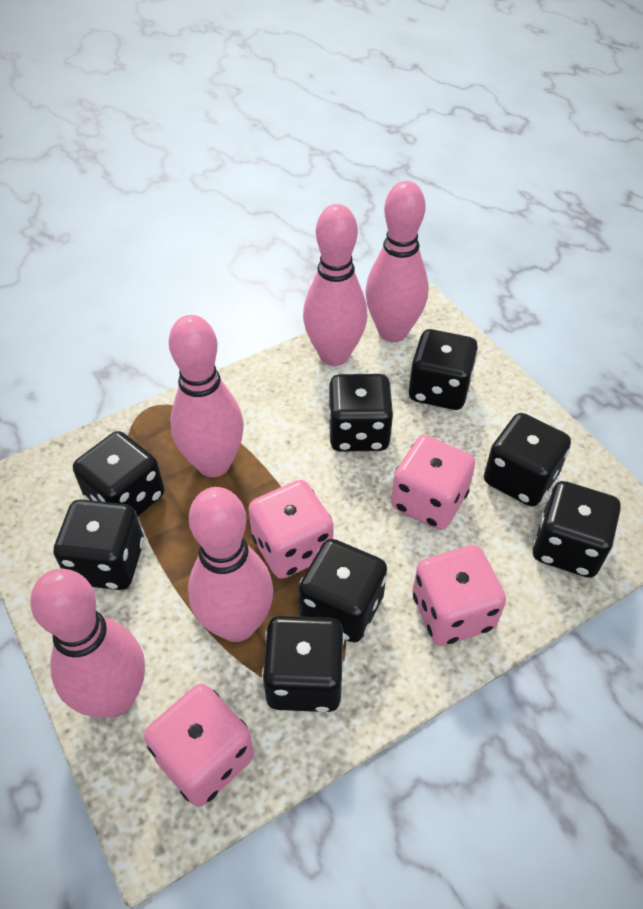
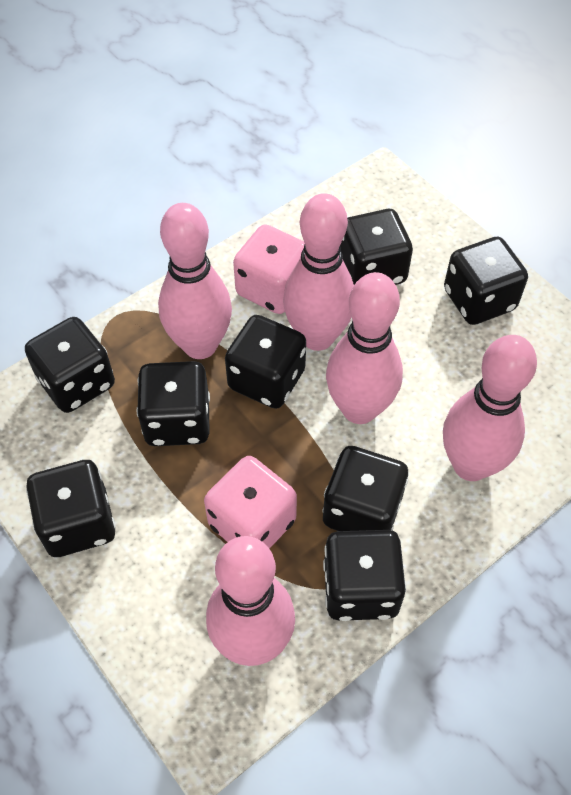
pink dice: [144,684,254,807] [248,480,334,579] [391,435,475,530] [412,545,506,646] = 4 -> [204,456,297,549] [233,224,305,314] = 2

